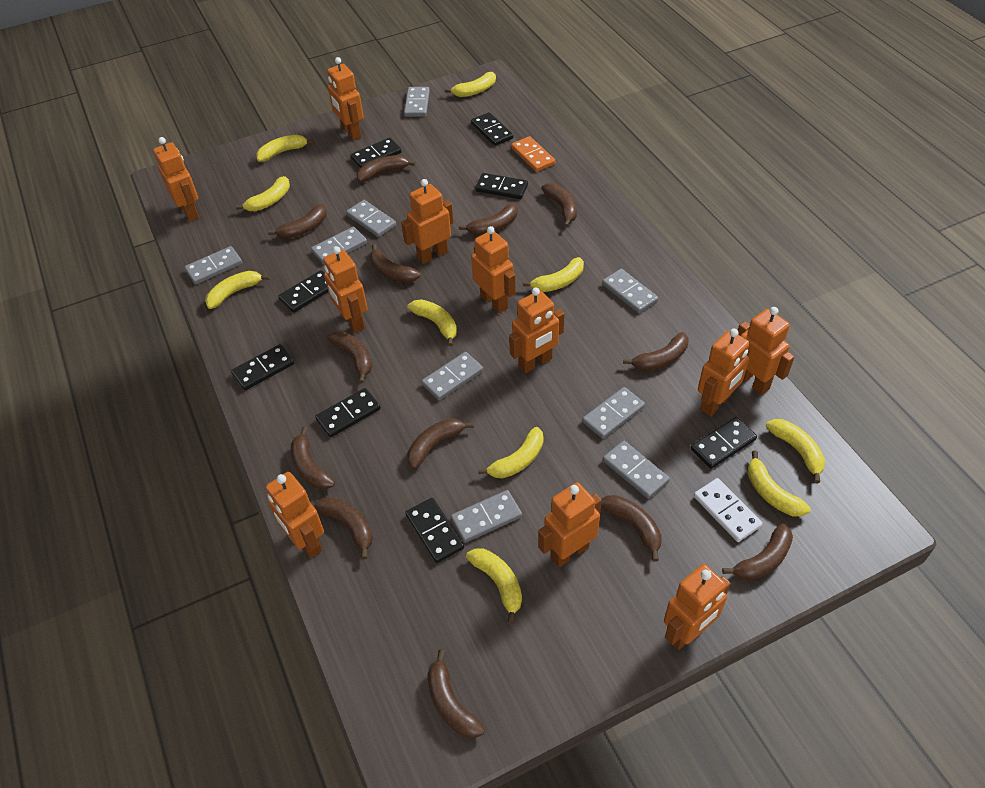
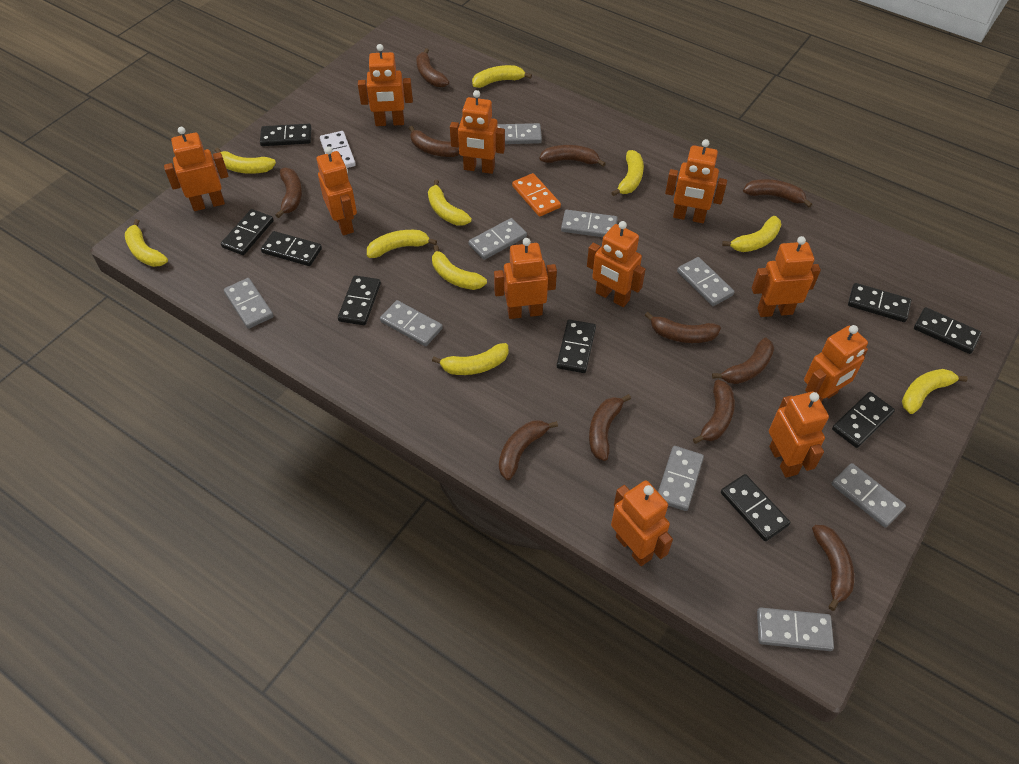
black domino: [231,344,294,390] [278,270,328,313] [315,388,381,438] [351,138,402,168] [405,498,464,563] [471,112,513,146] [475,173,528,199] [691,417,757,469] = 8 -> [221,209,274,255] [260,124,311,146] [261,231,322,266] [338,275,381,325] [557,320,596,373] [721,474,790,541] [832,392,895,448] [848,283,911,322] [914,307,982,354] = 9
brown banana: [268,204,327,239] [291,427,335,490] [314,497,373,559] [327,331,372,383] [357,155,416,182] [370,244,420,283] [407,418,474,469] [428,650,485,738] [459,204,518,235] [541,183,577,227] [601,495,662,562] [623,332,688,371] [722,523,793,581] = 13 -> [276,168,302,218] [409,126,460,157] [416,48,449,87] [499,420,558,480] [539,145,606,167] [589,394,631,461] [645,312,721,343] [693,380,735,444] [712,337,774,384] [743,179,812,207] [812,525,854,611] = 11

